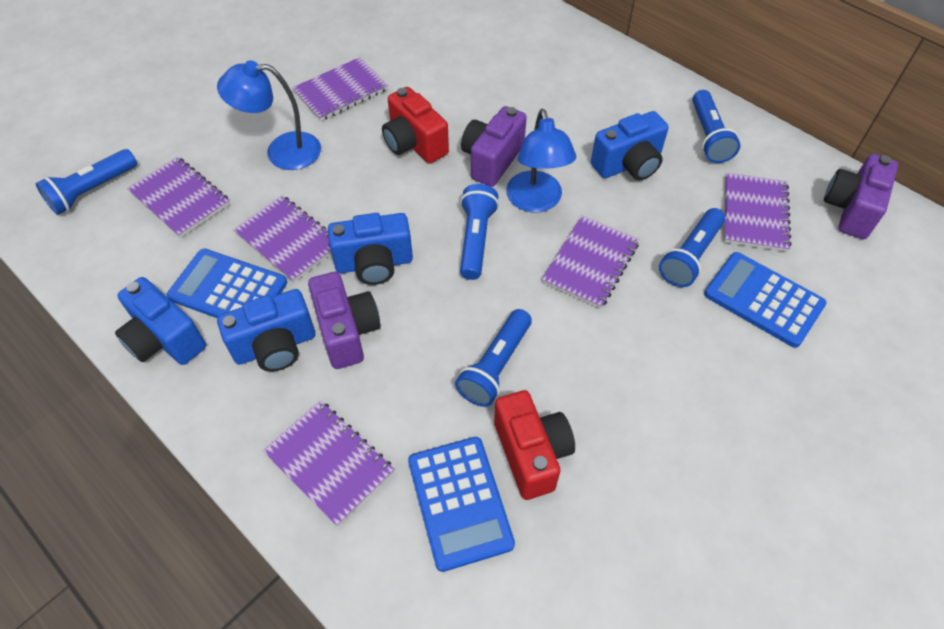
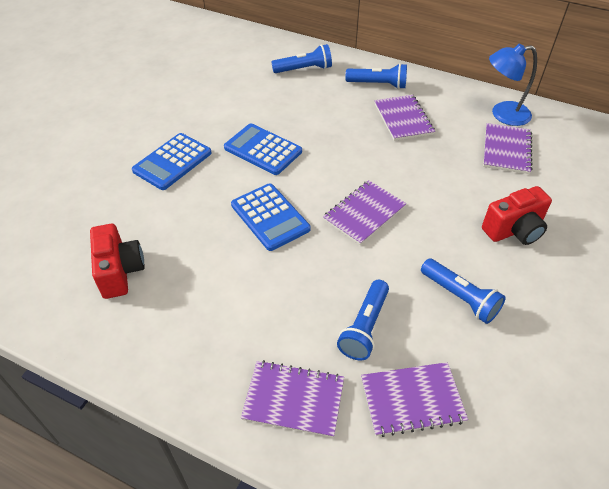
blue camera: [115,277,206,365] [217,289,316,372] [328,213,413,285] [591,111,669,180] = 4 -> none = 0
blue flashlight: [36,149,137,215] [455,309,532,407] [460,184,499,280] [659,208,725,287] [692,90,740,163] = 5 -> [271,44,332,73] [337,280,389,360] [345,63,407,89] [421,258,506,324] = 4
blue lamp: [217,60,321,170] [506,109,576,212] = 2 -> [489,44,537,126] = 1
purple camera: [308,272,381,369] [461,106,527,187] [824,154,898,239] = 3 -> none = 0
purple notebook: [127,156,230,238] [233,195,331,283] [263,400,394,526] [292,57,388,121] [541,216,640,309] [724,173,792,252] = 6 -> [241,360,344,438] [323,180,407,245] [361,362,468,437] [374,95,435,141] [483,123,532,174] = 5

